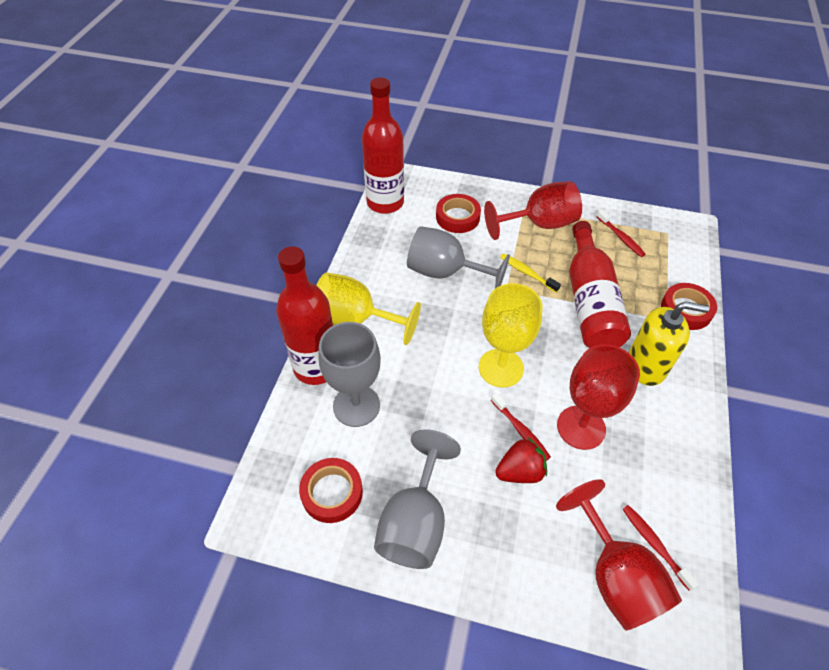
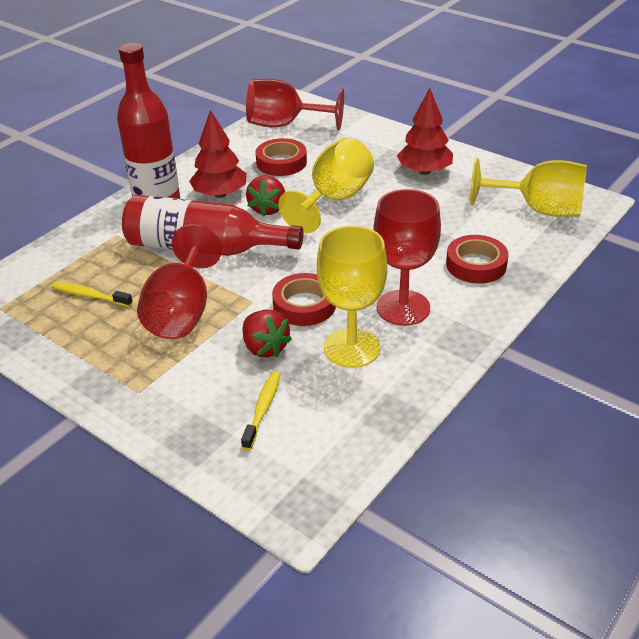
grey goblet: [318,322,381,427] [374,429,461,569] [407,226,510,288] = 3 -> none = 0
red bottle: [276,246,333,385] [362,77,404,214] [569,221,631,348] = 3 -> [117,43,180,199] [122,195,303,256] = 2
red strawberry: [495,437,547,483] = 1 -> [243,310,292,358] [246,175,285,217] = 2
red toothbrush: [491,393,551,461] [597,210,646,257] [622,505,699,591] = 3 -> none = 0
red tree: none = 0 -> [189,110,247,198] [397,88,453,175] = 2
yellow goblet: [316,272,421,345] [479,283,542,388] = 2 -> [278,138,374,233] [317,226,388,368] [470,158,587,217] = 3
yellow soap dispenser: [628,301,709,386] = 1 -> none = 0
yellow toothbrush: [500,253,561,293] = 1 -> [52,282,133,307] [241,371,281,450] = 2

